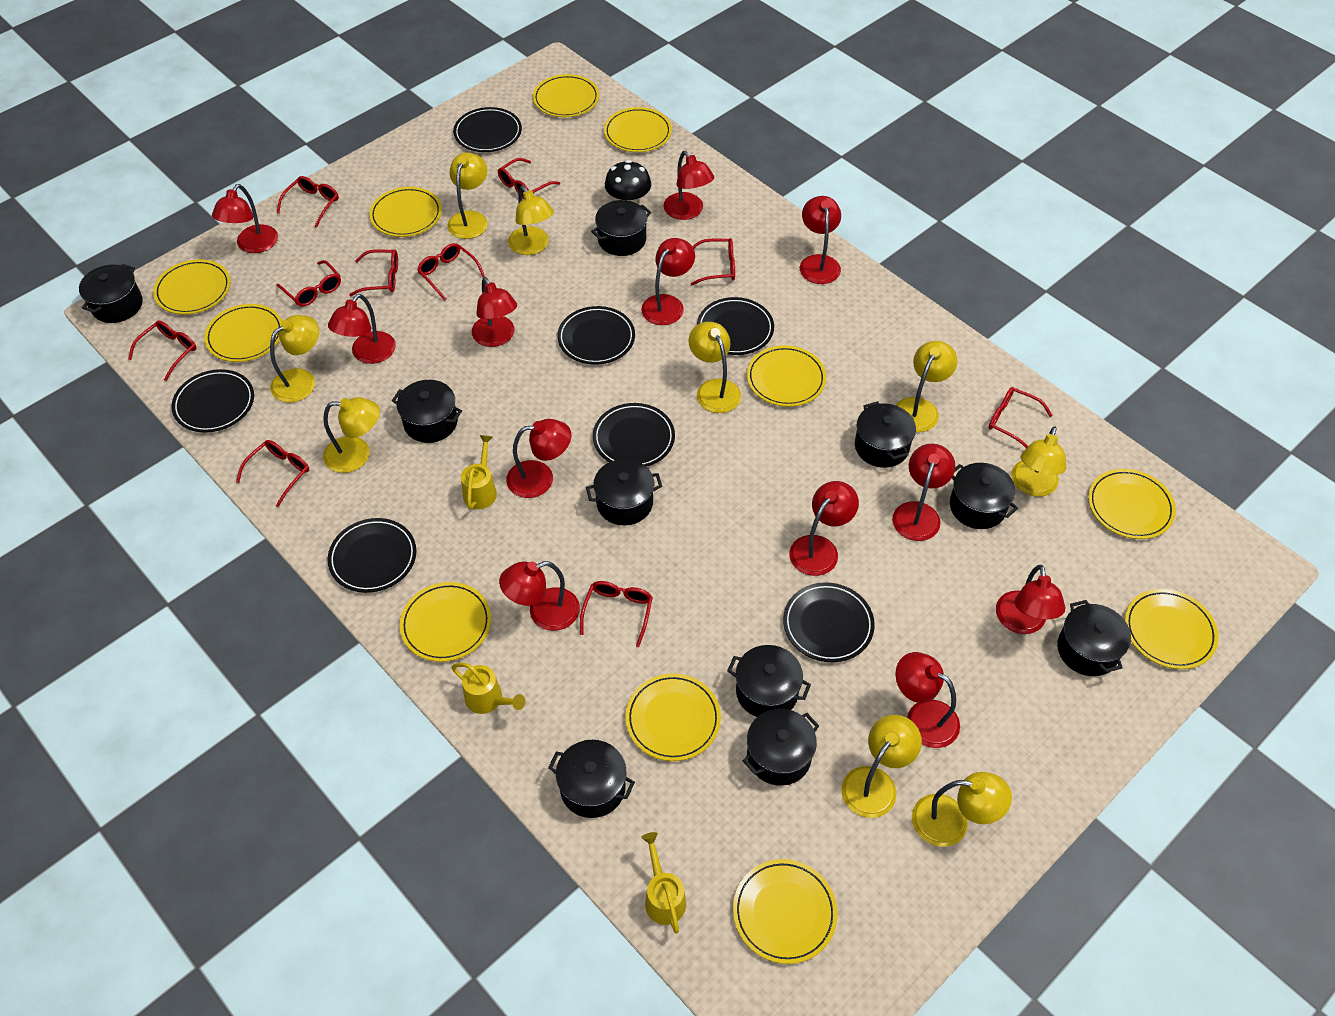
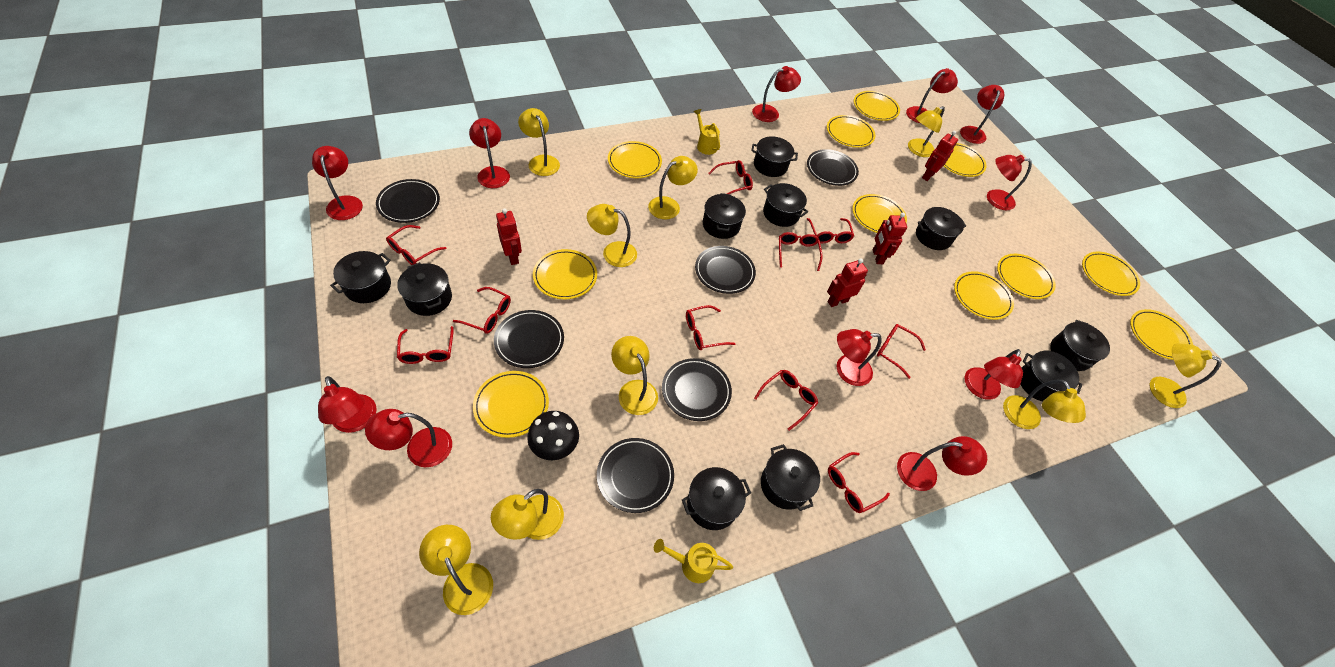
black plate: [172,369,254,433] [327,518,416,593] [453,107,522,152] [557,306,635,365] [593,403,675,467] [697,297,774,355] [783,582,875,662] = 7 -> [376,179,440,223] [494,310,564,368] [597,438,674,513] [662,358,732,421] [695,246,756,294] [807,149,859,186] = 6
red lamp: [212,184,278,253] [328,294,396,364] [472,277,517,347] [499,561,580,631] [506,419,571,498] [641,238,695,325] [663,151,714,220] [789,481,859,576] [800,196,841,284] [892,444,955,541] [895,652,960,748] [996,565,1066,634] = 12 -> [312,146,363,220] [318,376,377,433] [365,409,452,467] [469,118,510,188] [752,66,801,122] [837,329,882,386] [897,436,987,491] [906,68,958,123] [960,85,1004,144] [964,349,1023,400] [987,155,1032,211] = 11
red robot: none = 0 -> [496,208,522,265] [827,258,868,307] [873,213,907,264] [922,131,958,181] = 4
yellow watering can: [451,663,526,714] [461,435,497,509] [641,832,686,934] = 3 -> [654,539,733,583] [693,109,720,155] = 2

